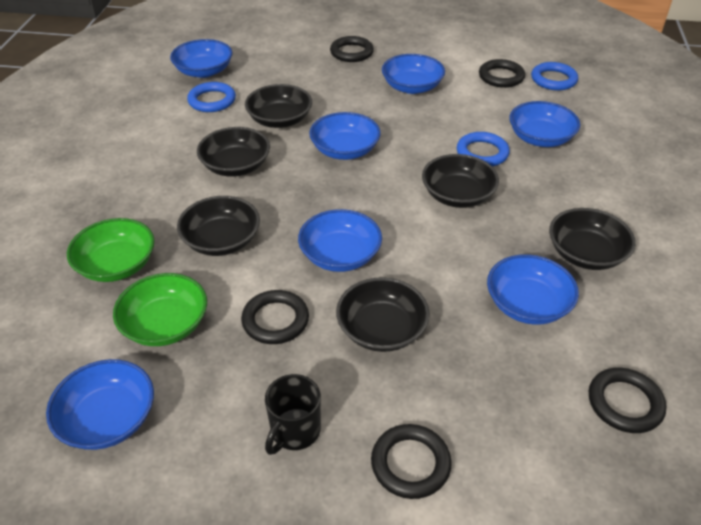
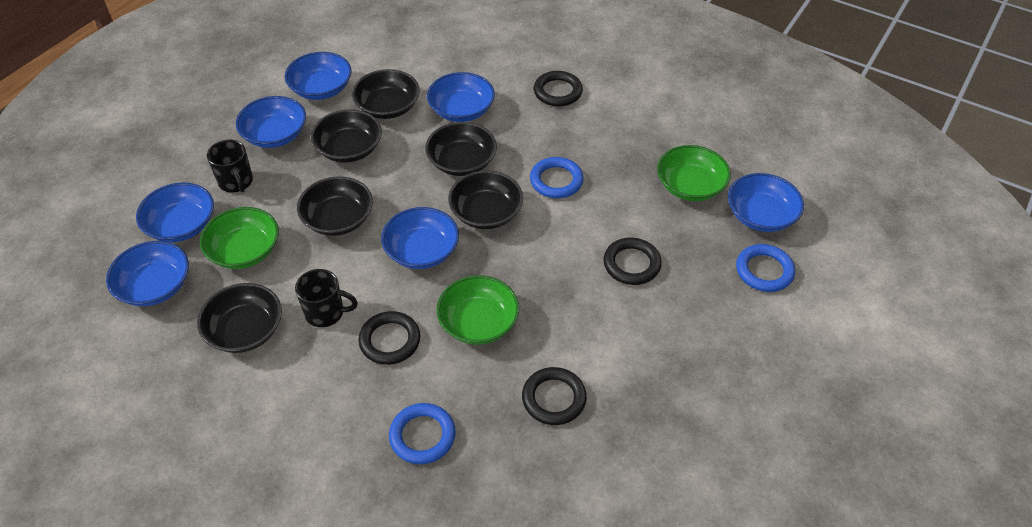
black mug: [265,374,321,455] = 1 -> [207,139,253,193] [295,269,358,327] = 2
black ring: [241,290,309,344] [330,36,374,62] [371,424,452,499] [479,59,525,88] [589,368,666,433] = 5 -> [358,311,421,365] [522,367,587,425] [534,71,583,106] [603,237,662,285] = 4
green bowl: [67,218,155,282] [113,273,207,346] = 2 -> [200,207,279,269] [436,276,519,345] [657,145,731,201] = 3

